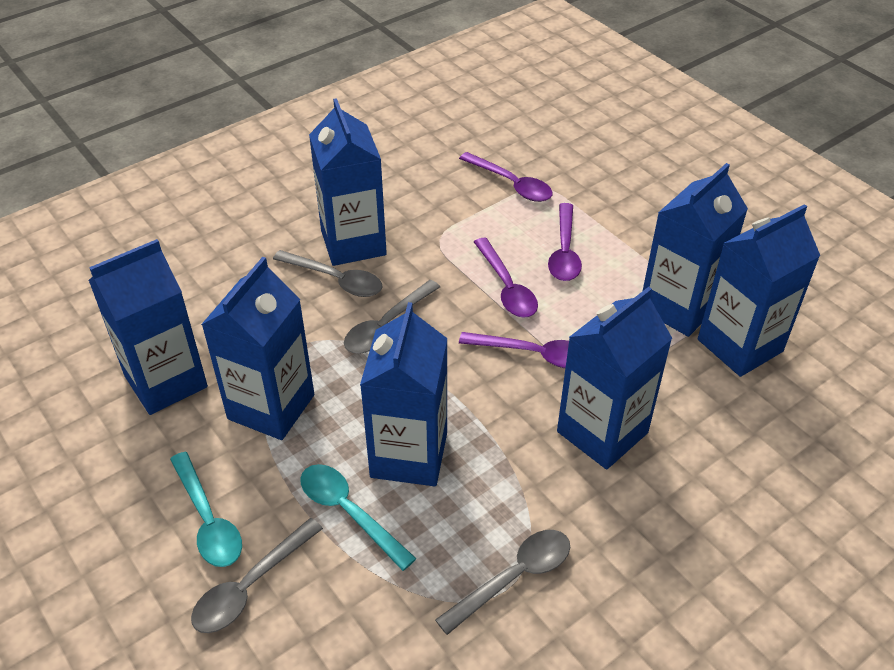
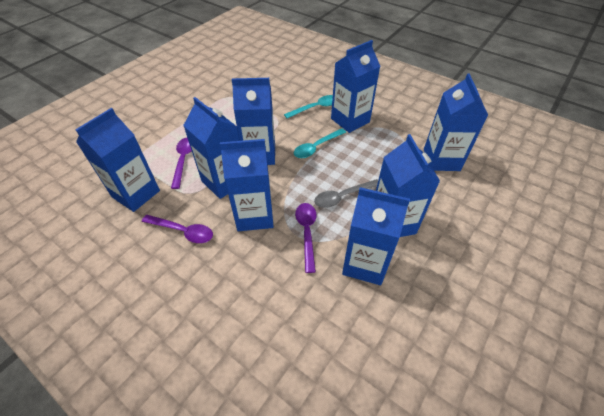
blue carton: [88,239,208,415] [201,257,314,440] [309,98,387,266] [360,302,447,486] [557,287,673,470] [643,163,748,337] [698,204,820,377] = 7 -> [75,108,160,212] [183,97,239,199] [220,139,274,231] [232,78,275,165] [331,40,381,133] [342,187,410,285] [376,134,440,237] [424,73,489,171] = 8
grey spoon: [191,518,323,633] [273,250,382,297] [344,280,440,354] [435,530,570,635] = 4 -> [314,179,378,208] = 1
purple spoon: [459,152,553,202] [459,332,569,368] [474,238,538,318] [548,203,582,281] = 4 -> [142,215,213,243] [171,138,192,189] [295,203,316,273] = 3

